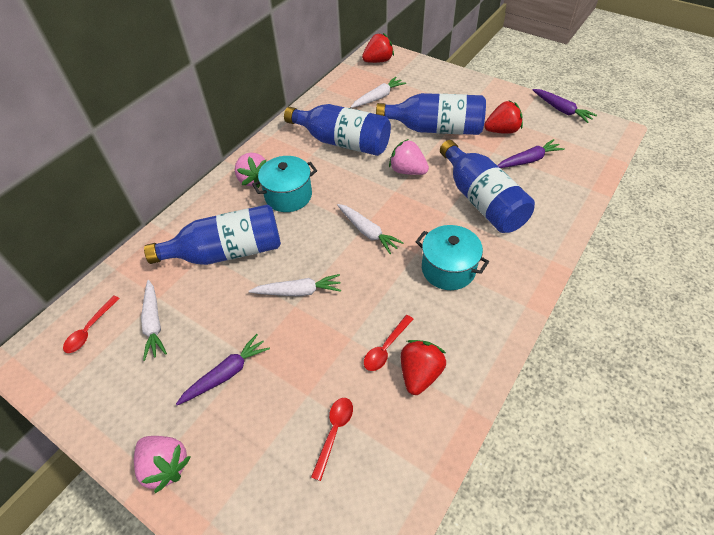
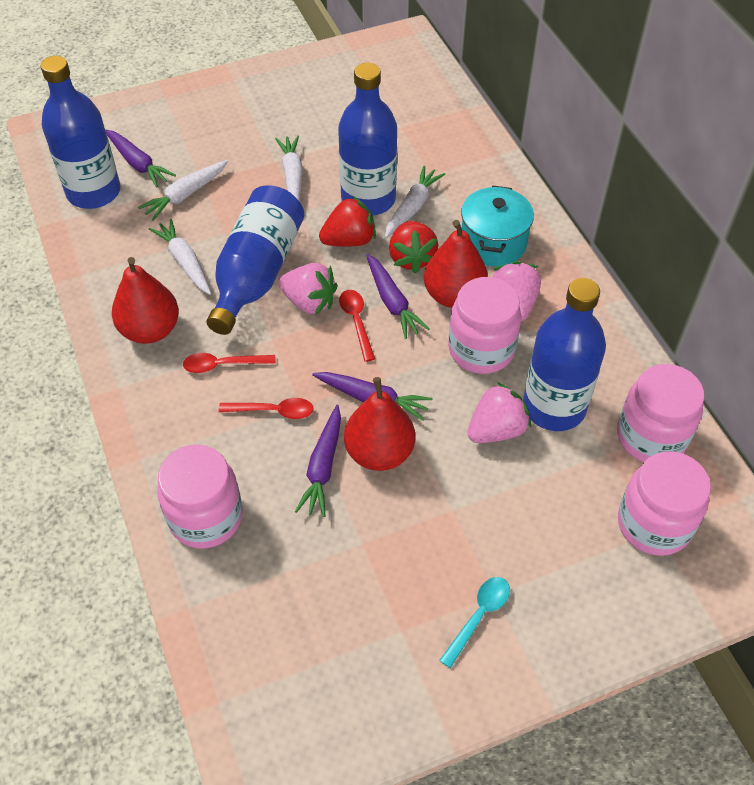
pink jar: none = 0 -> [157,444,243,548] [448,277,521,374] [617,364,704,462] [618,451,711,556] = 4
purple carrot: [176,334,270,405] [497,139,565,168] [533,89,597,123] = 3 -> [105,129,176,188] [295,405,341,517] [312,372,433,421] [366,254,429,339] = 4
red pear: none = 0 -> [112,257,179,344] [344,377,415,471] [424,220,488,308] = 3
red strawberry: [362,33,394,63] [401,340,446,395] [484,101,523,134] = 3 -> [319,196,376,247] [389,221,438,274] = 2
turquoise pot: [252,156,317,212] [416,225,489,290] = 2 -> [461,186,534,267] = 1
turquoise spoon: none = 0 -> [439,577,510,668] = 1

